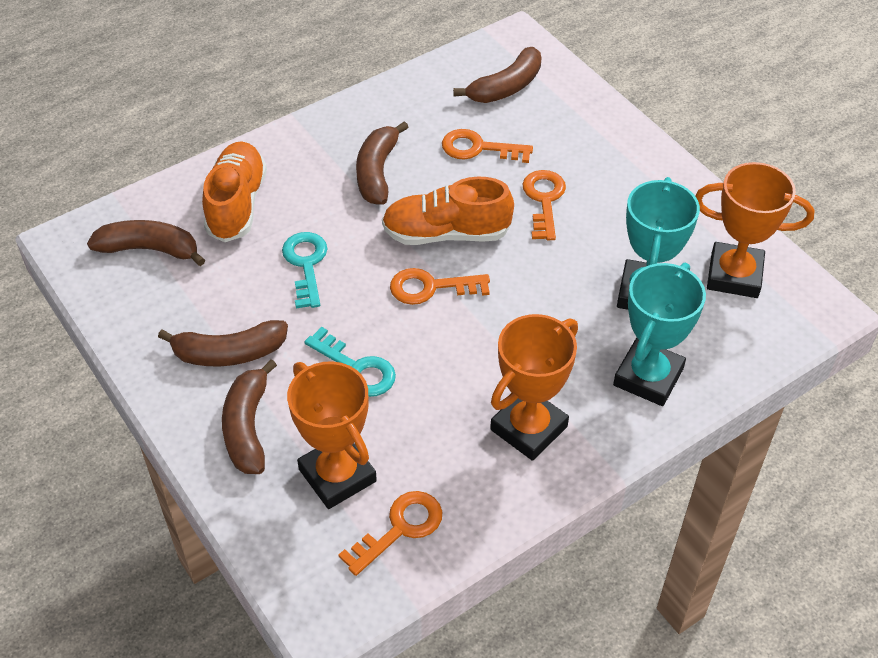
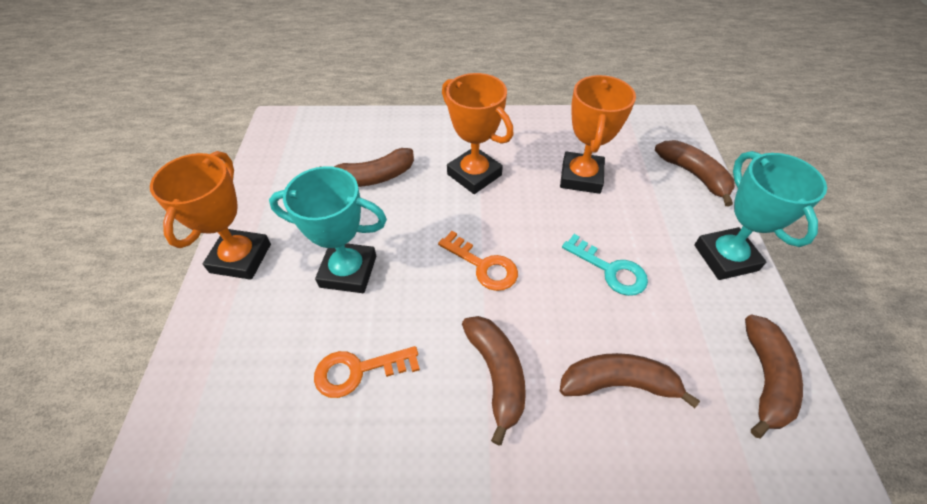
orange key: [338,491,442,576] [390,268,490,305] [442,129,533,163] [523,170,566,240] = 4 -> [314,346,420,398] [438,231,518,291] = 2
orange shoe: [202,141,267,242] [382,177,514,245] = 2 -> none = 0
turquoise key: [282,232,327,308] [305,327,396,397] = 2 -> [562,234,648,296] = 1

